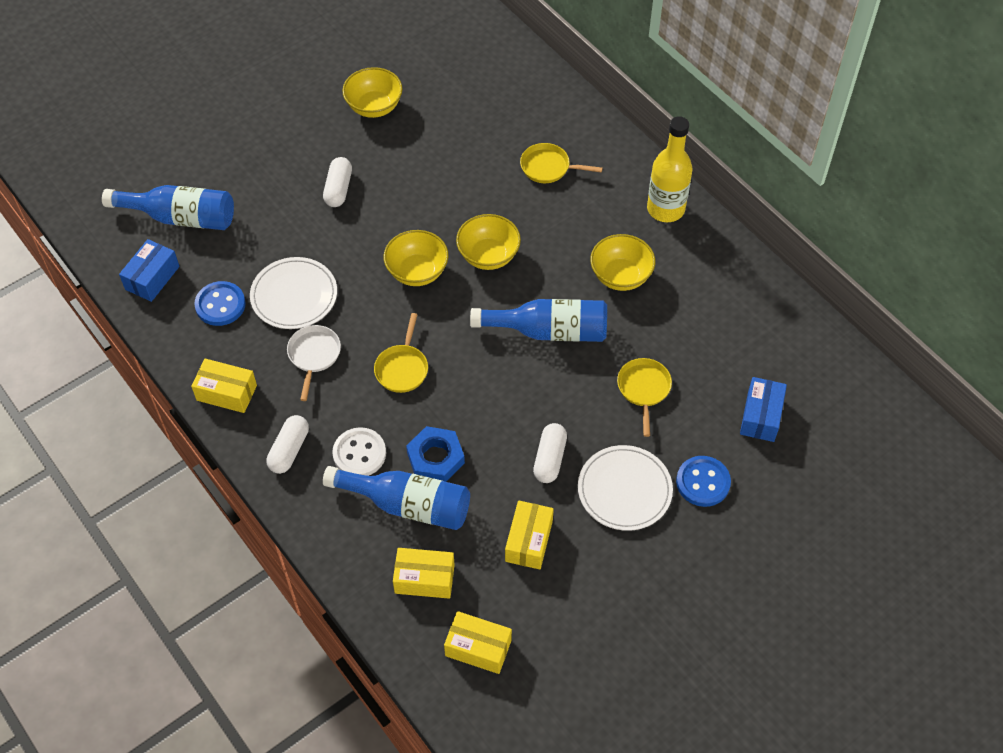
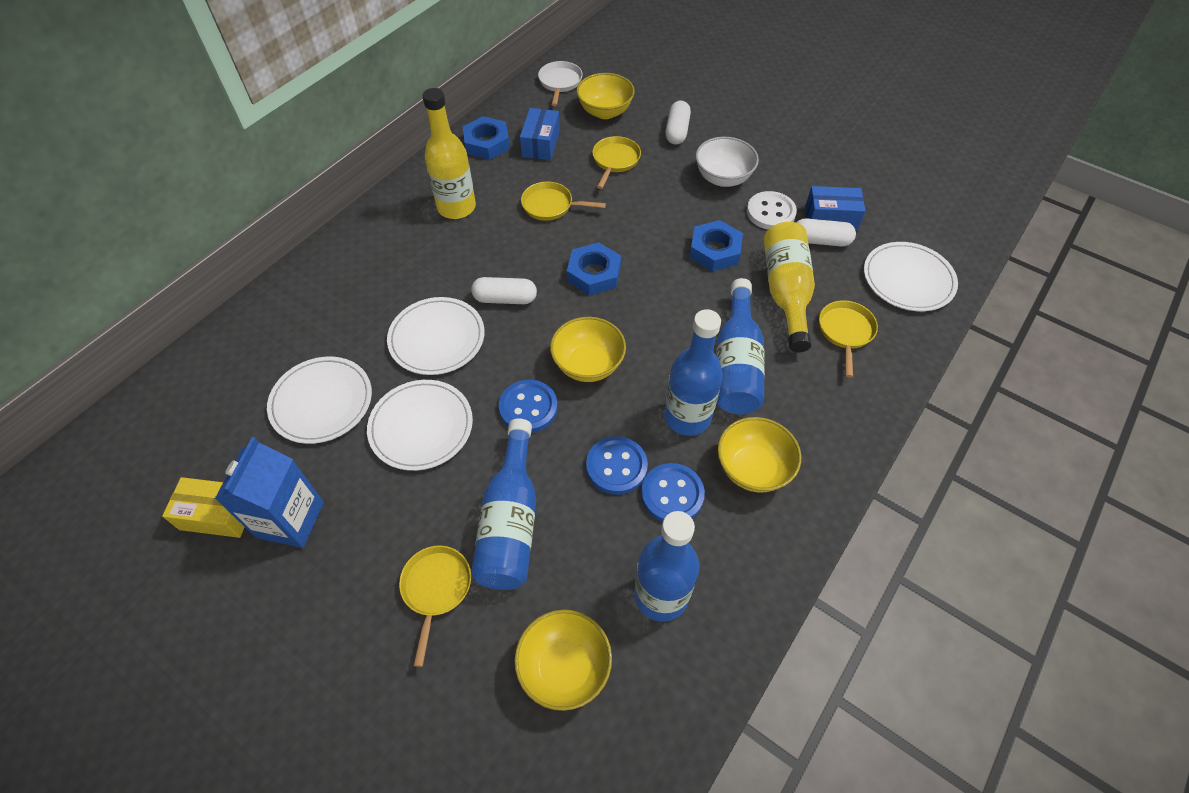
blue bottle: [102,185,234,230] [323,466,470,530] [470,299,607,342] = 3 -> [471,418,536,590] [634,511,700,622] [664,309,723,436] [716,278,765,415] = 4
blue button: [194,281,246,326] [676,456,731,507] = 2 -> [499,380,558,433] [586,436,648,495] [641,463,705,522] = 3
blue carton: none = 0 -> [215,437,324,548] = 1
blue nut: [406,426,465,482] = 1 -> [463,116,510,160] [567,242,621,295] [689,220,743,271] = 3
white bowl: none = 0 -> [696,137,759,187] = 1
white plate: [250,257,337,329] [578,445,673,531] = 2 -> [267,356,372,444] [367,380,473,471] [387,297,485,375] [864,242,958,311] = 4
yellow bottle: [647,116,692,222] = 1 -> [422,88,476,219] [764,222,815,352] = 2
yellow box: [191,359,257,413] [393,548,455,599] [444,611,512,674] [505,500,554,570] = 4 -> [162,477,245,538] = 1
yellow pan: [374,313,428,393] [520,143,603,183] [617,358,672,437] = 3 -> [399,546,471,667] [521,182,606,221] [592,136,641,189] [819,300,878,378] = 4

